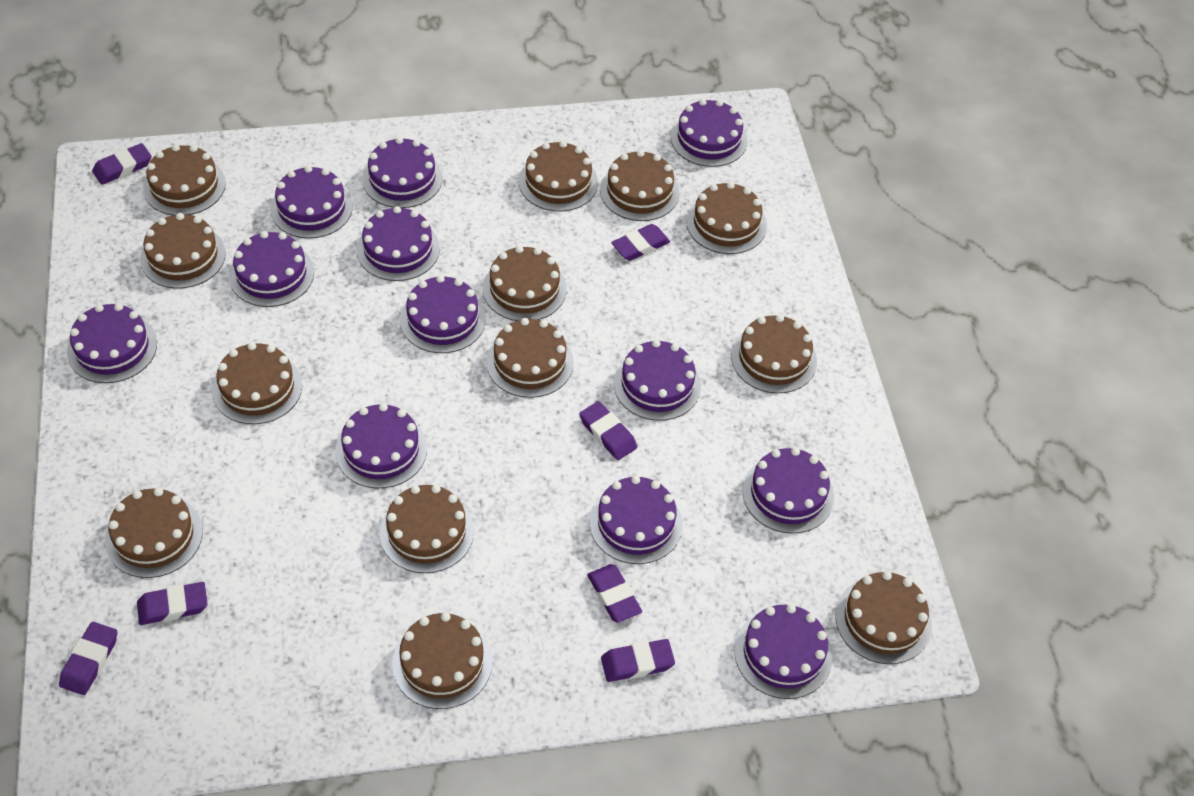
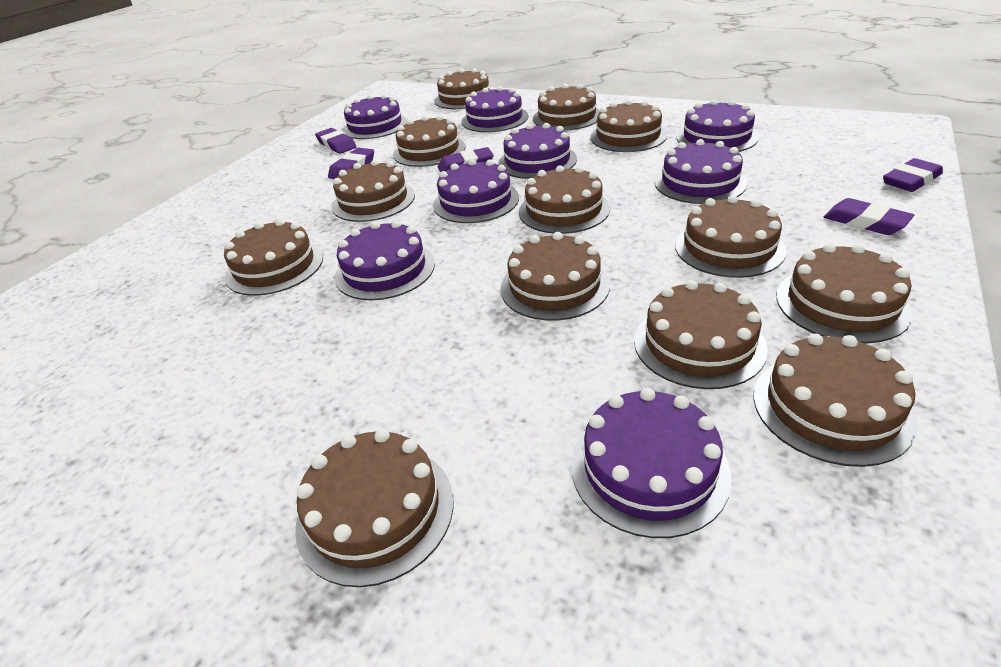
purple cake: [67,303,157,383] [229,231,314,307] [271,166,353,238] [335,403,427,488] [357,206,440,281] [362,137,443,208] [400,275,486,353] [590,476,683,564] [614,340,701,421] [671,99,748,167] [734,604,833,699] [742,447,834,534] = 12 -> [335,220,435,300] [342,94,408,139] [433,159,519,223] [462,86,528,132] [498,123,577,179] [571,388,732,538] [655,139,747,204] [676,99,759,152] = 8
purple eraser: [59,622,117,695] [92,143,152,185] [137,582,208,625] [579,401,637,460] [587,564,642,623] [601,639,675,682] [611,224,670,261] = 7 -> [315,128,357,154] [328,148,374,179] [438,147,494,172] [824,198,914,235] [883,158,943,192] = 5

